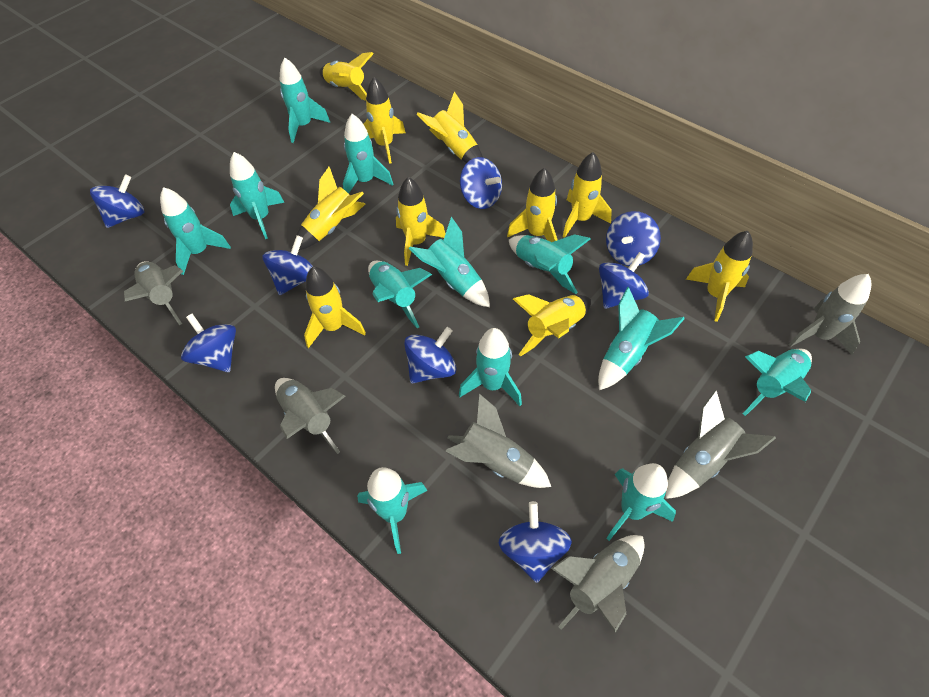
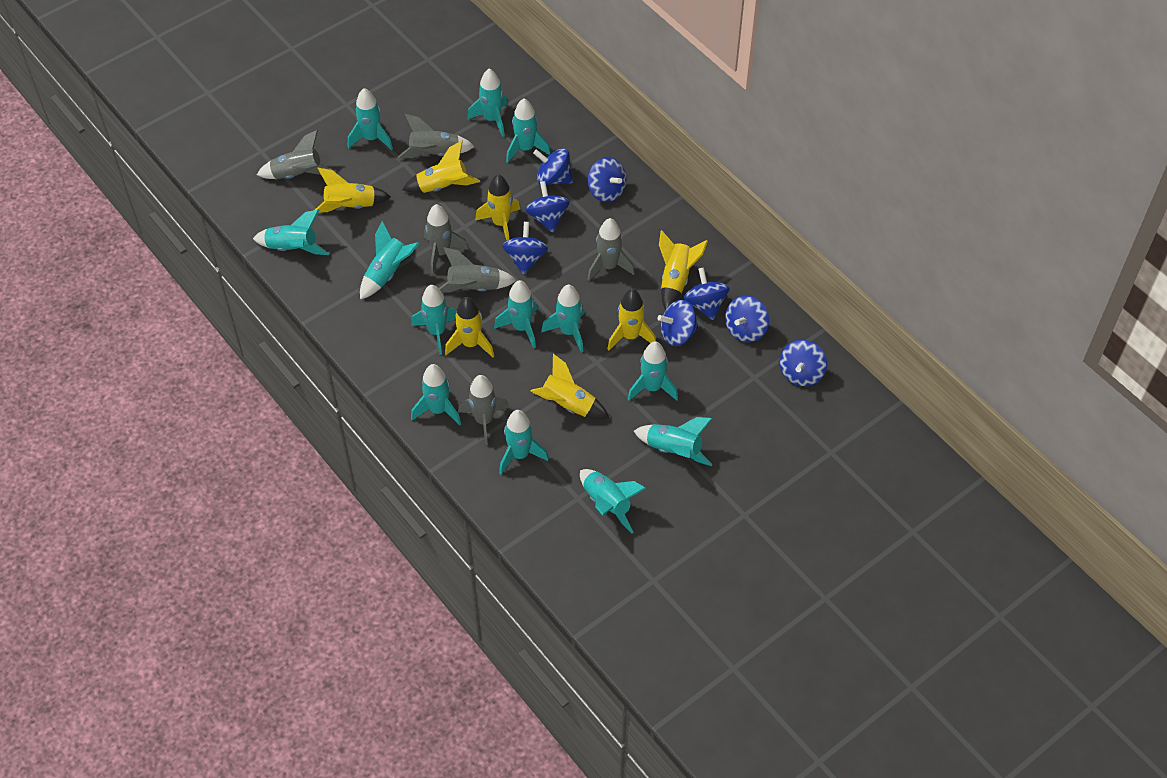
turquoise rocket: [160,187,231,275] [230,152,285,239] [280,57,330,143] [343,114,393,194] [357,467,428,554] [368,261,432,328] [408,217,490,307] [459,328,522,406] [509,234,591,294] [598,287,685,390] [606,463,676,541] [743,349,812,416] = 12 -> [253,210,329,255] [348,88,393,150] [360,221,420,299] [411,285,457,355] [411,364,461,426] [467,69,507,137] [494,280,538,348] [499,410,549,474] [506,99,551,163] [541,284,585,353] [580,469,646,534] [628,341,678,400] [634,417,713,466] = 13
yellow rocket: [295,167,365,250] [304,267,366,348] [319,52,374,101] [363,77,406,164] [396,177,446,266] [417,91,483,163] [507,168,558,242] [513,294,591,356] [563,152,612,238] [686,231,753,322] = 10 -> [315,168,391,213] [402,141,480,193] [445,297,494,357] [475,174,520,241] [530,354,609,419] [608,289,656,350] [659,230,708,310] = 7

